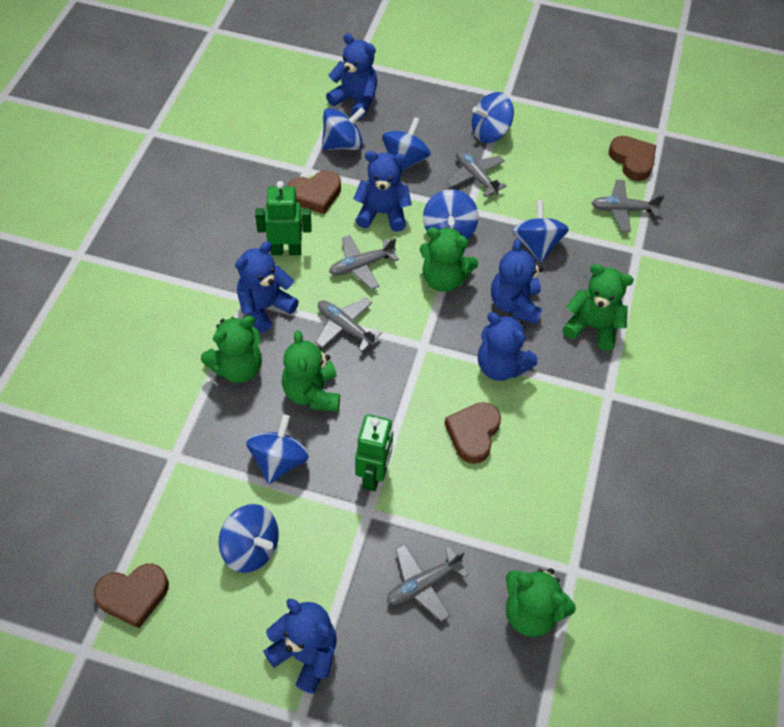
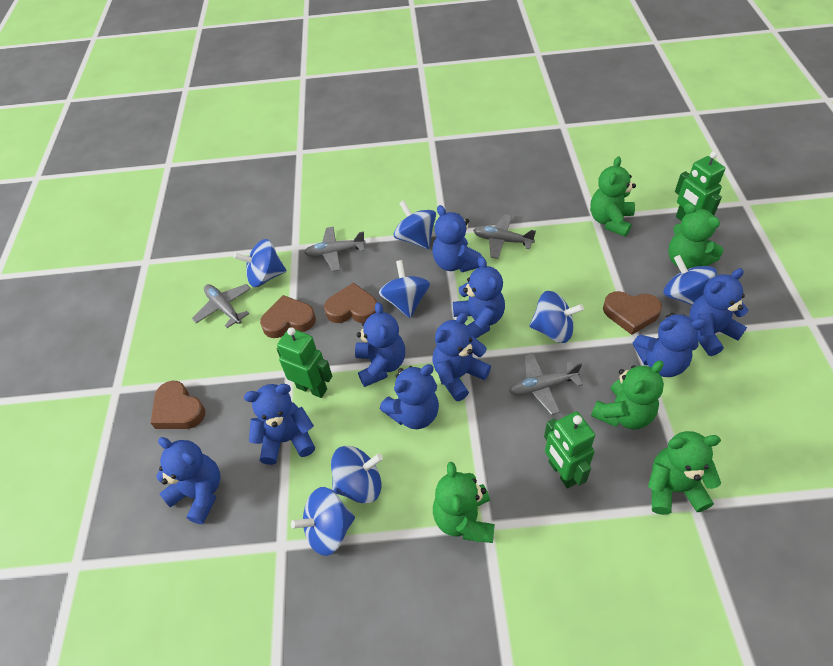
blue teddy bear: [235,241,299,333] [263,599,337,694] [326,33,377,119] [353,151,412,232] [478,312,537,381] [491,239,543,324] = 6 -> [156,437,221,524] [244,384,315,465] [355,302,405,387] [380,364,439,429] [432,205,482,272] [432,312,491,401] [453,256,505,338] [633,313,707,377] [689,268,748,356] = 9
green robot: [255,181,312,255] [355,414,393,491] = 2 -> [277,327,332,398] [544,411,595,489] [675,151,725,221] = 3
grey plane: [315,297,382,352] [329,235,399,290] [387,544,469,622] [446,150,507,197] [592,180,664,232] = 5 -> [192,284,251,328] [304,227,366,271] [473,214,536,259] [509,353,583,415] = 4

